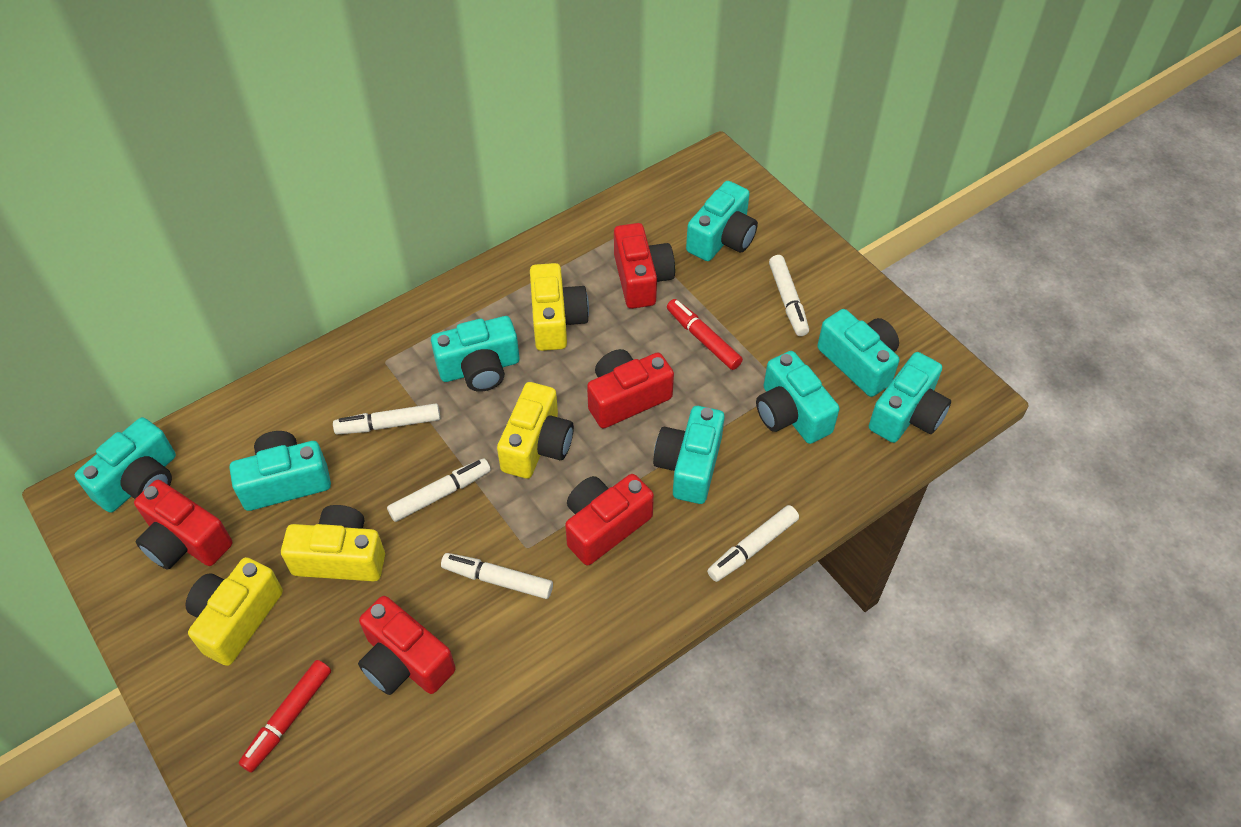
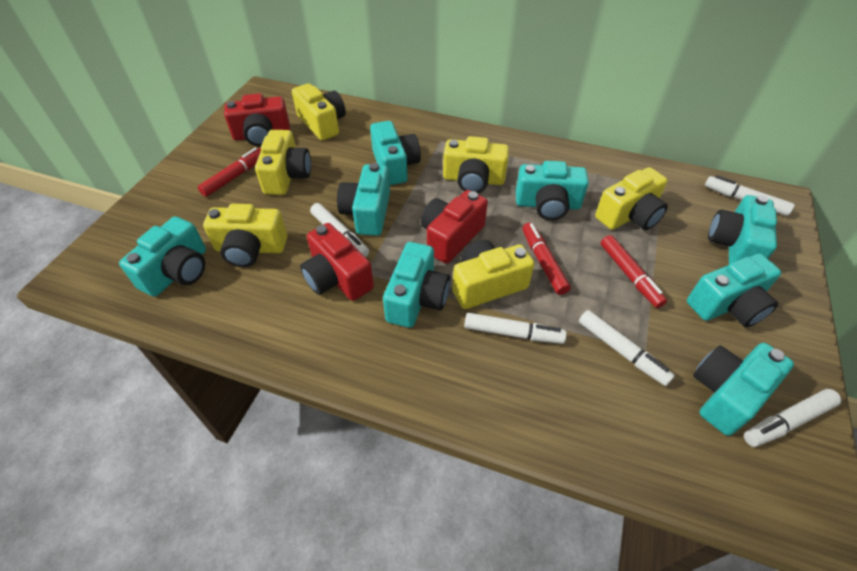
red camera: [134,480,232,570] [358,596,456,695] [565,474,654,566] [587,349,674,428] [614,223,675,309] = 5 -> [224,93,290,146] [300,223,374,301] [421,190,488,264] = 3
red marker: [239,660,331,773] [667,299,743,370] = 2 -> [198,148,261,197] [522,223,571,295] [600,235,667,308] = 3
yellow camera: [186,557,283,666] [281,505,385,582] [497,382,574,479] [530,263,589,351] = 4 -> [203,204,287,267] [255,130,311,195] [292,83,346,140] [443,136,509,193] [452,240,534,309] [595,167,668,230] = 6

